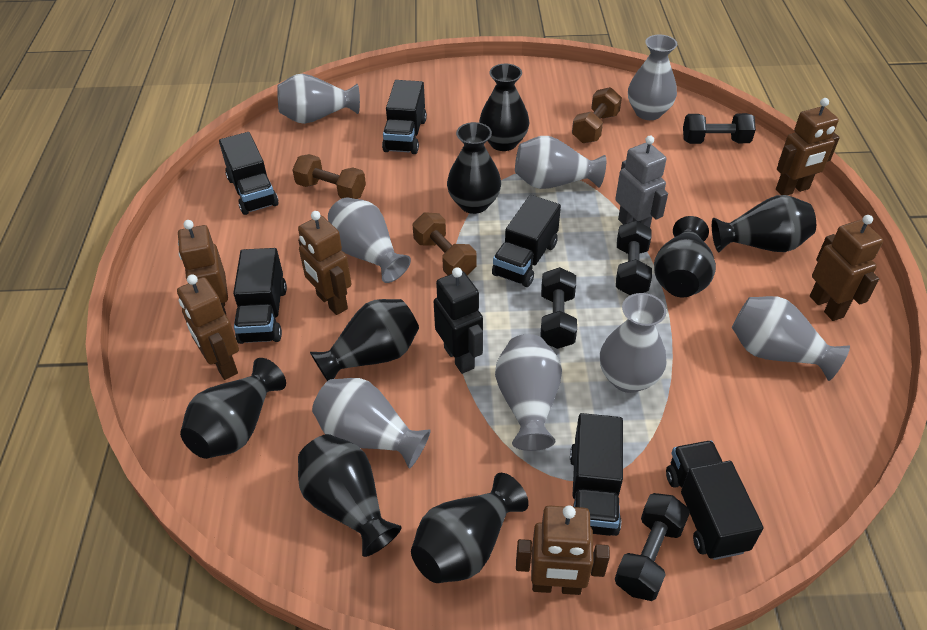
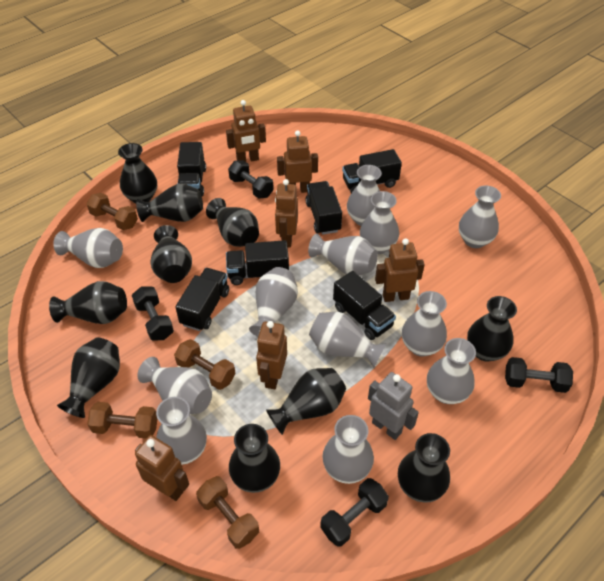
black robot: [434,267,483,374] = 1 -> none = 0
black vase: [180,358,286,459] [298,434,402,557] [310,299,419,381] [411,473,529,583] [447,122,501,214] [479,64,530,151] [654,216,716,297] [712,195,816,252] = 8 -> [49,281,127,324] [57,337,120,418] [118,143,157,204] [136,184,203,222] [150,225,192,283] [206,198,259,247] [229,424,280,493] [266,368,346,435] [398,433,450,503] [467,296,517,362] = 10
brown dumbbell: [292,154,366,199] [413,212,476,275] [572,87,622,143] = 3 -> [87,193,138,230] [87,402,157,439] [174,339,236,390] [196,476,259,549] = 4
grey vase: [277,73,360,124] [312,378,431,469] [328,197,411,283] [495,334,562,451] [515,136,606,189] [600,293,667,393] [628,35,677,120] [732,296,850,381] = 8 -> [53,228,123,268] [137,357,212,415] [156,397,207,465] [249,267,298,337] [308,234,378,275] [309,312,386,368] [322,415,374,484] [347,165,382,226] [360,191,399,254] [402,291,447,357] [427,338,476,404] [459,186,501,248] = 12

